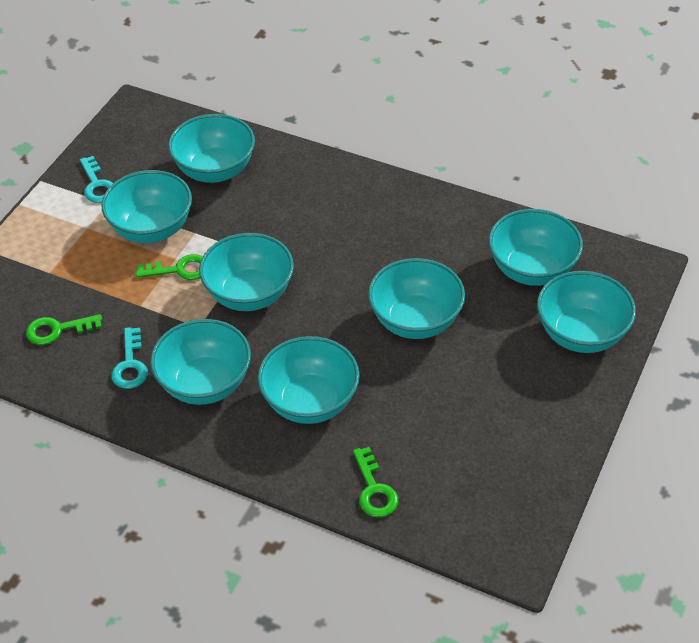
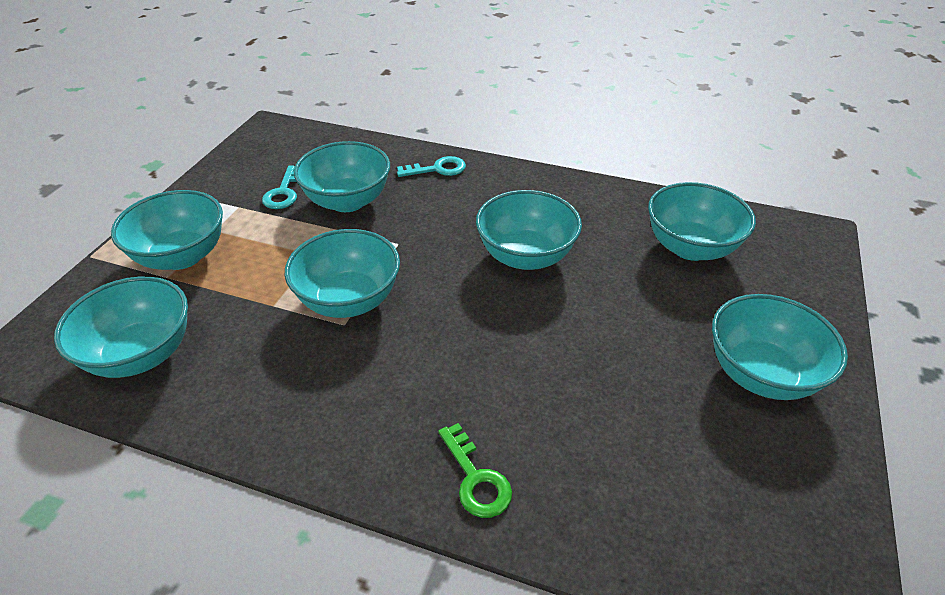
green key: [26,314,102,345] [136,254,203,280] [353,447,399,517] = 3 -> [438,423,512,518] = 1
turquoise bowl: [101,170,192,243] [150,319,251,405] [168,114,255,183] [199,233,294,311] [258,336,360,424] [368,258,465,339] [489,209,583,286] [537,271,636,353] = 8 -> [54,277,188,378] [111,190,223,270] [285,229,400,318] [294,141,390,212] [476,190,582,270] [648,182,756,261] [712,294,848,400] = 7

